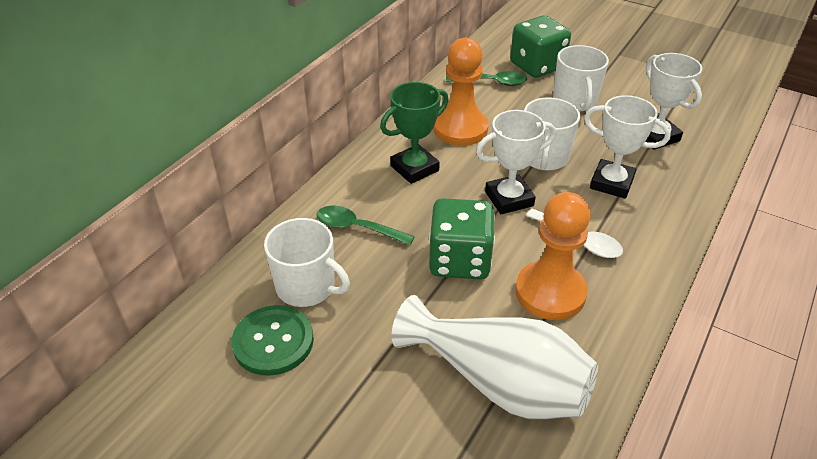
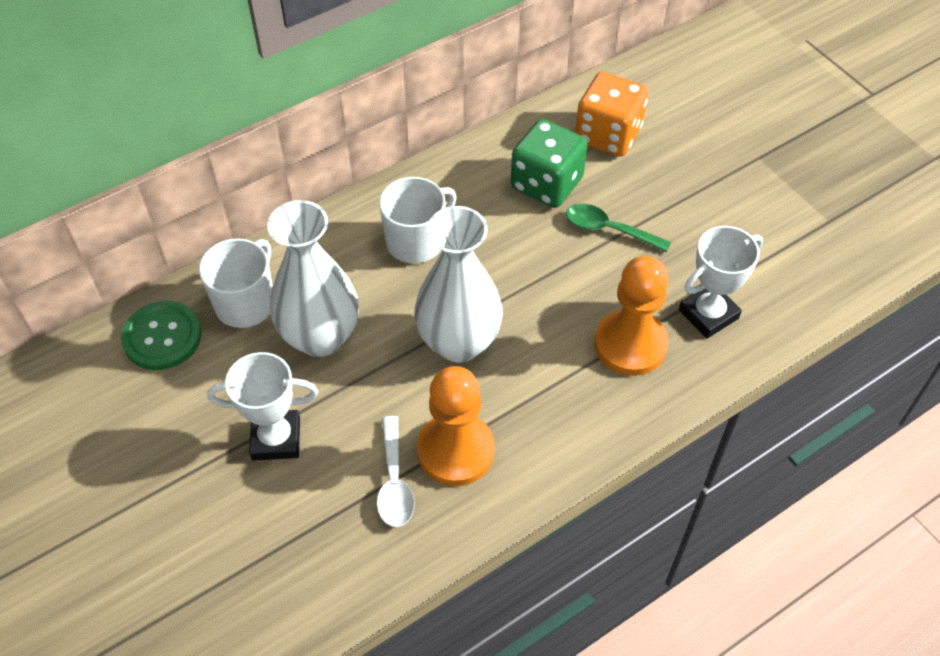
green dice: [429,198,495,279] [510,15,571,78] = 2 -> [511,119,588,208] = 1
green spoon: [316,206,415,245] [446,71,527,86] = 2 -> [566,204,671,252] = 1
green trophy: [380,82,449,184] = 1 -> none = 0
orange dice: none = 0 -> [575,72,648,157] = 1
white mug: [264,218,350,307] [524,97,580,171] [553,45,609,111] = 3 -> [199,238,273,328] [379,177,457,264] = 2
white trophy: [476,110,556,214] [584,95,671,199] [645,53,702,150] = 3 -> [207,352,318,460] [679,226,763,338] = 2
white vase: [392,295,598,419] = 1 -> [267,200,359,357] [414,206,503,362] = 2

